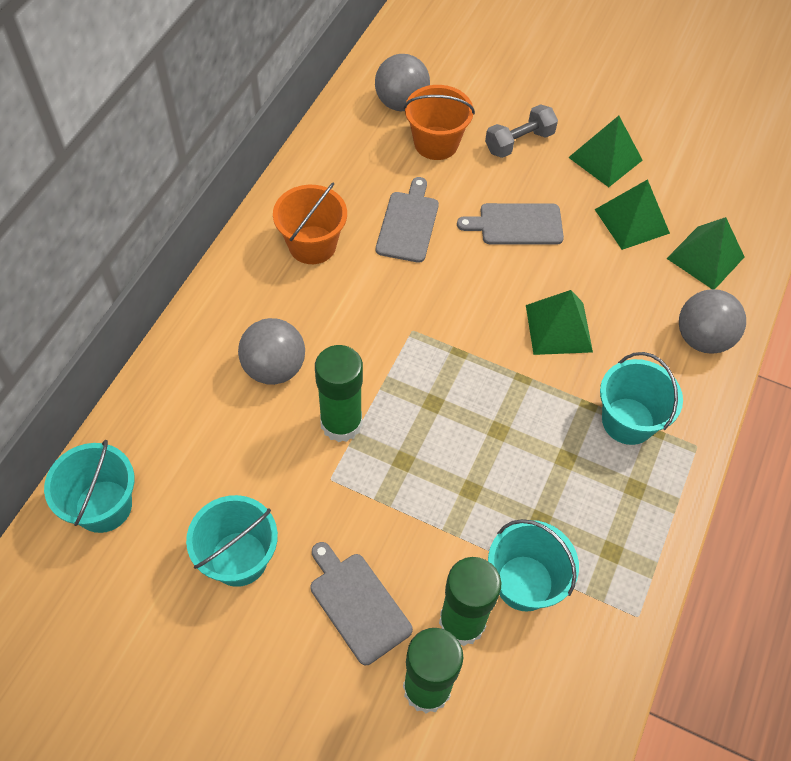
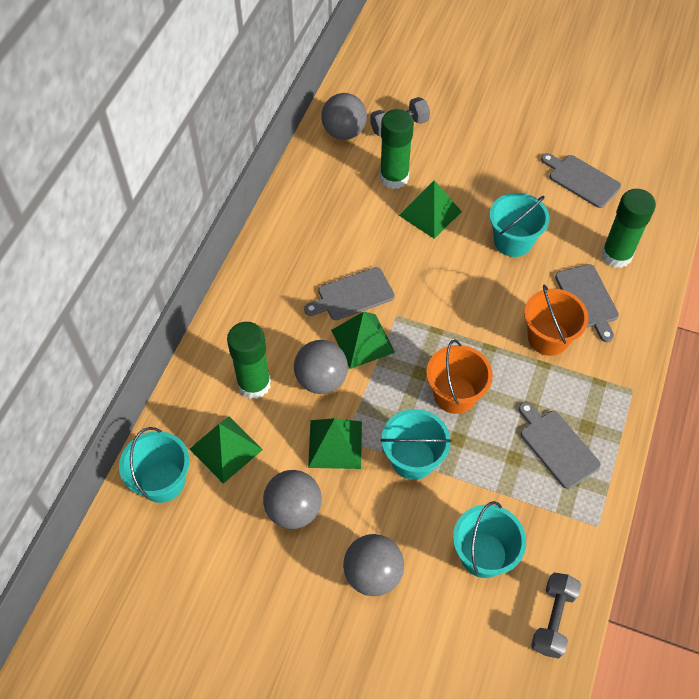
grey ball: [238,318,305,385] [375,54,430,111] [679,289,746,354] = 3 -> [263,470,322,529] [294,340,348,394] [321,93,367,140] [343,534,404,596] = 4
grey cutting board: [310,542,413,665] [376,177,439,263] [457,203,564,244] = 3 -> [304,267,395,320] [519,402,601,489] [541,153,621,208] [555,264,619,342] = 4
grey dumbbell: [485,104,558,158] = 1 -> [370,97,430,137] [531,573,581,659] = 2

